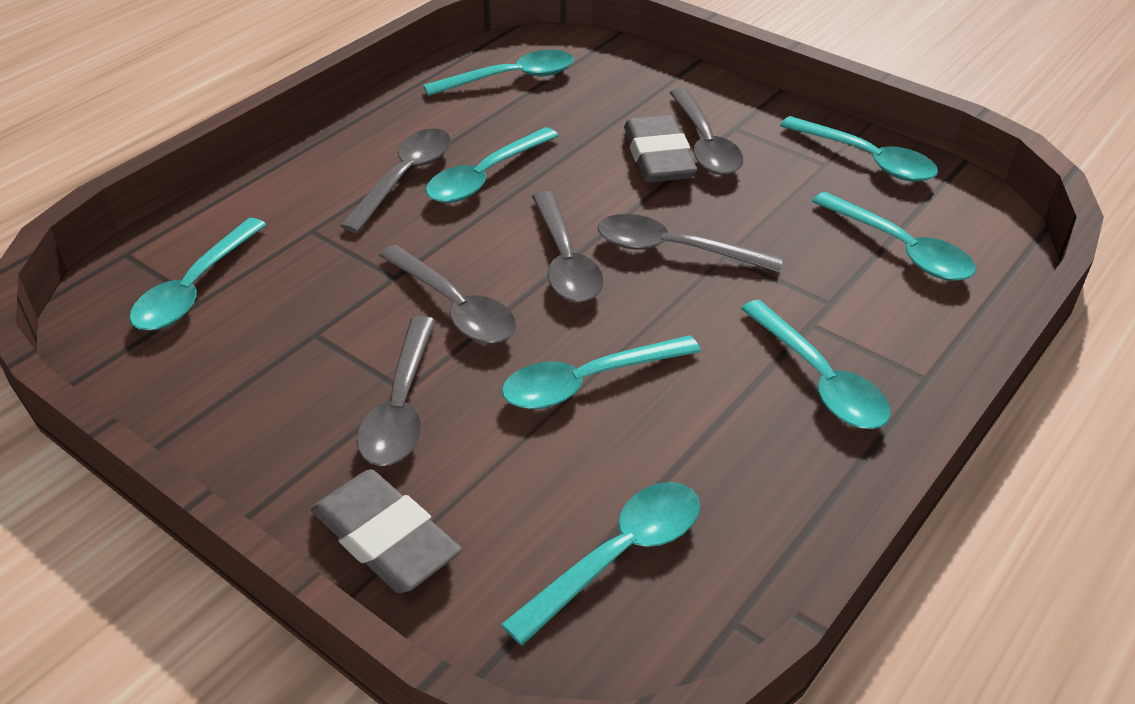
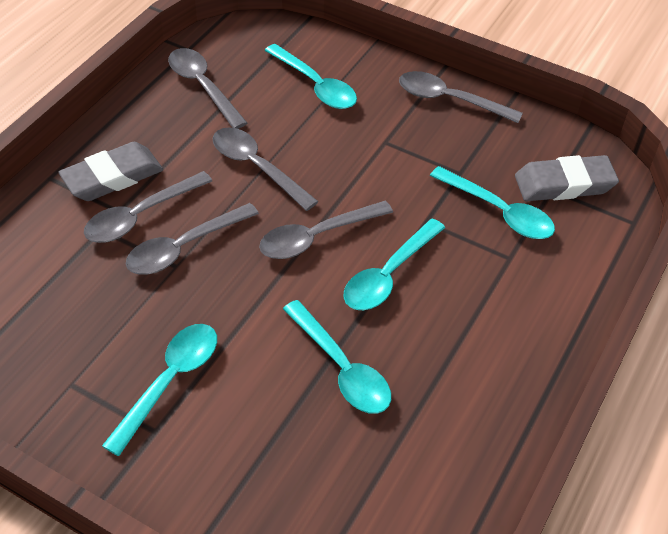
turquoise spoon: [130,218,267,331] [423,50,574,96] [426,127,559,203] [501,482,700,646] [502,335,701,409] [741,300,891,429] [780,116,938,182] [812,192,976,281] = 8 -> [102,324,217,456] [264,44,357,109] [283,300,391,414] [343,218,445,310] [430,166,555,239] = 5

